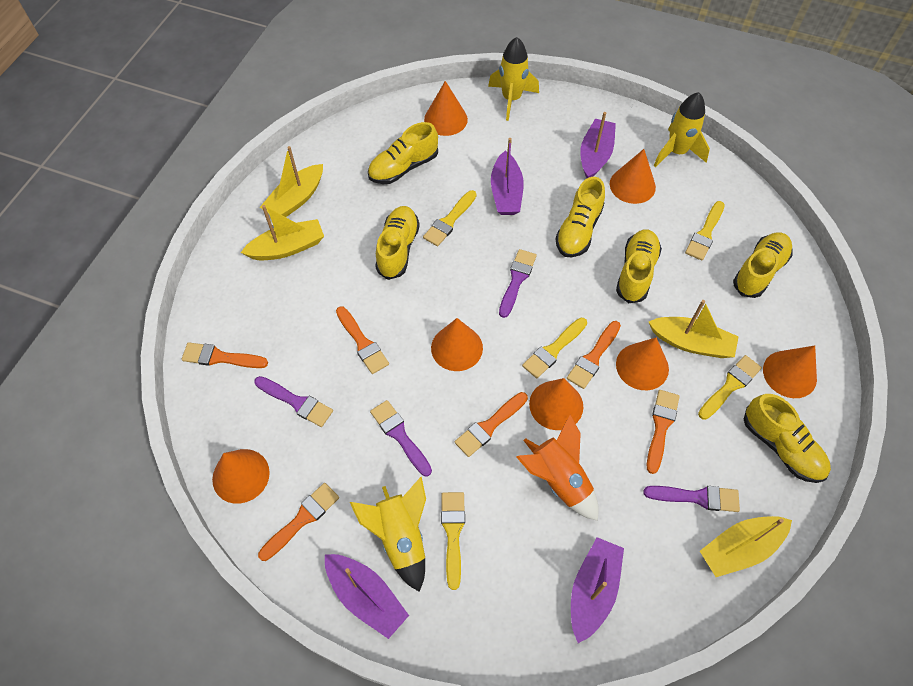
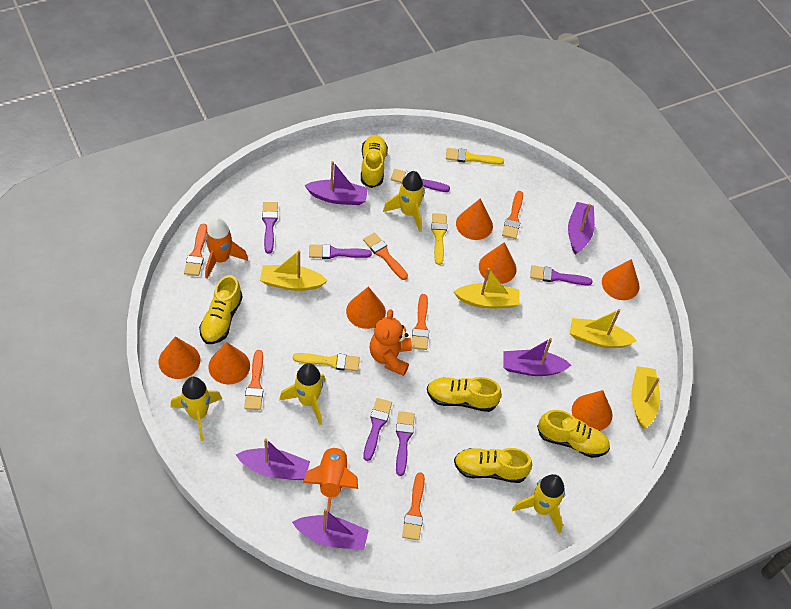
orange rocket: [516,414,599,521] = 1 -> [205,218,248,279] [303,442,358,515] = 2
orange teddy bear: none = 0 -> [370,309,412,376] = 1
purple boat: [325,554,409,639] [491,138,524,215] [571,537,624,643] [580,112,616,178] = 4 -> [236,438,310,480] [292,509,369,550] [304,161,368,205] [503,338,571,376] [568,202,595,254] = 5
purple brush: [254,376,333,427] [370,400,432,476] [499,249,537,318] [643,486,740,512] = 4 -> [262,202,278,254] [309,244,372,259] [363,398,392,461] [391,169,450,192] [396,411,415,476] [530,265,593,285] = 6
yellow brush: [423,190,476,246] [441,492,465,590] [522,318,587,378] [685,201,725,261] [698,355,762,420] = 5 -> [293,353,360,371] [431,213,447,265] [446,148,504,165] = 3
yellow rocket: [350,477,426,592] [488,37,539,121] [654,92,710,167] = 3 -> [171,377,222,441] [279,363,325,425] [383,171,425,232] [512,474,565,533] = 4
yellow shoe: [368,122,438,184] [375,206,420,280] [555,177,605,257] [616,229,662,303] [733,232,792,298] [744,394,831,483] = 6 -> [199,275,243,344] [361,135,388,188] [427,377,502,412] [454,448,532,483] [537,410,610,458] = 5

